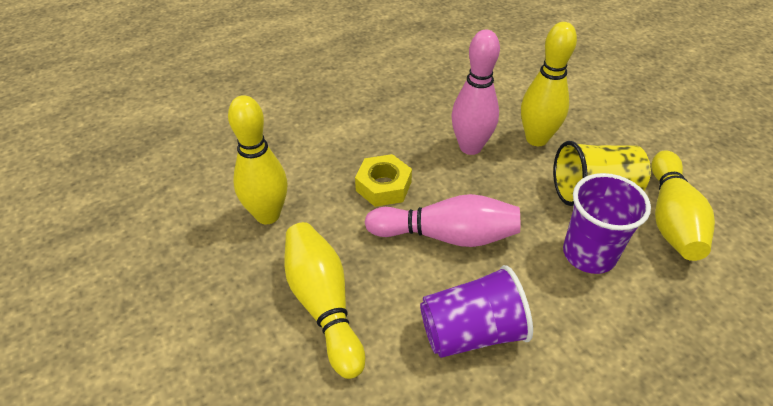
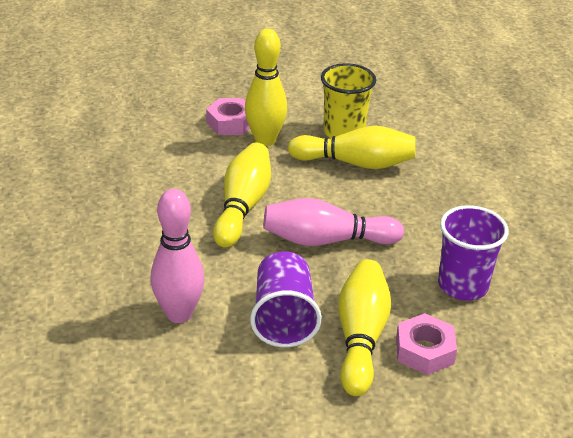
pink nut: none = 0 -> [206,98,250,135] [396,313,457,375] = 2
yellow nut: [355,154,412,207] = 1 -> none = 0

